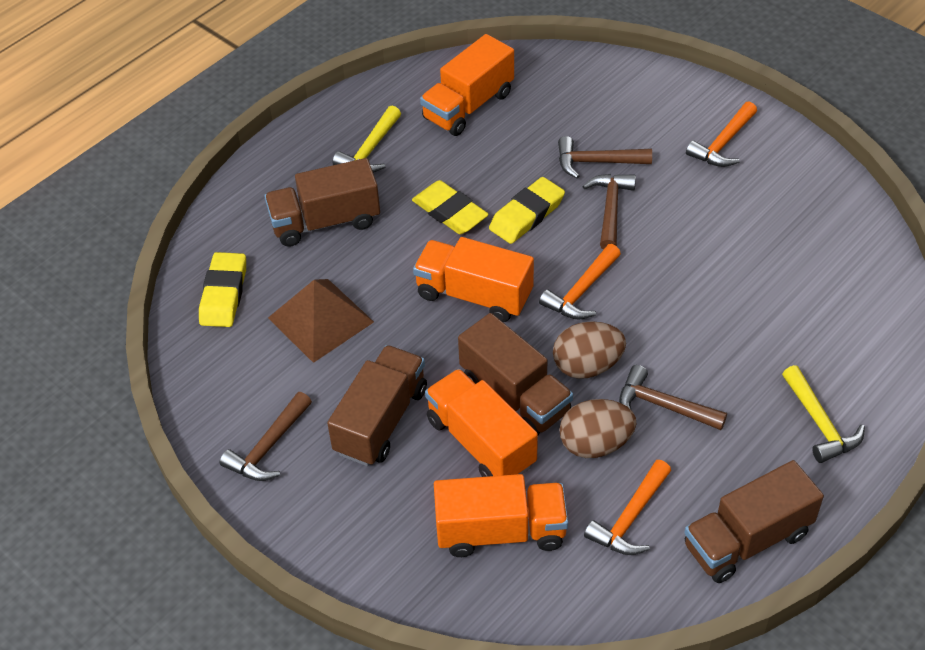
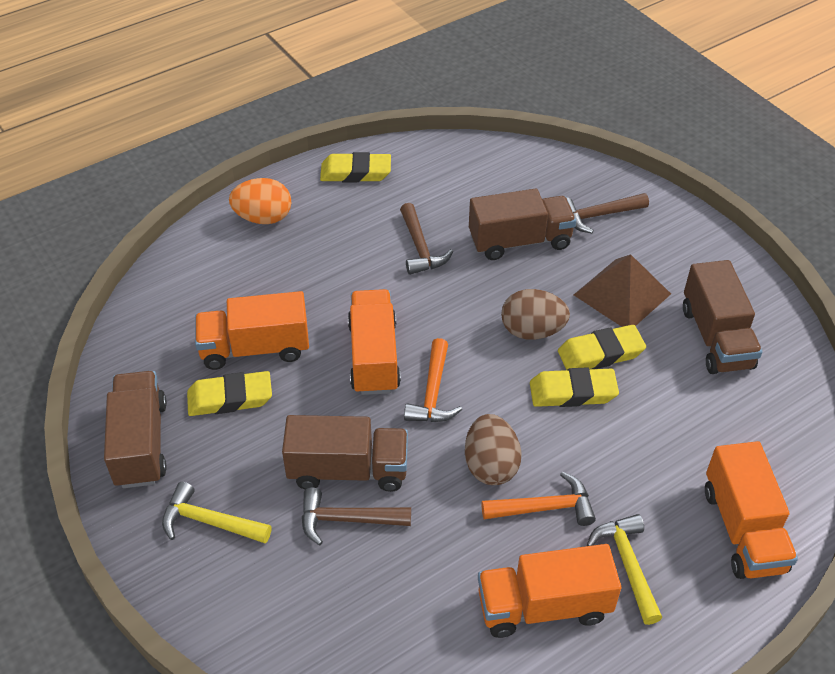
brown hammer: [220,392,312,481] [558,136,652,179] [582,174,636,249] [619,365,727,430] = 4 -> [302,487,411,545] [400,203,453,275] [567,193,649,233] = 3
orange egg: none = 0 -> [229,178,291,224] = 1
orange hammer: [539,244,621,320] [584,460,671,555] [686,102,757,167] = 3 -> [404,338,462,422] [482,471,596,526] = 2
yellow eraser: [199,252,246,327] [412,180,489,234] [489,177,565,244] = 3 -> [187,371,272,416] [320,152,391,182] [530,367,619,407] [558,325,646,370] = 4

